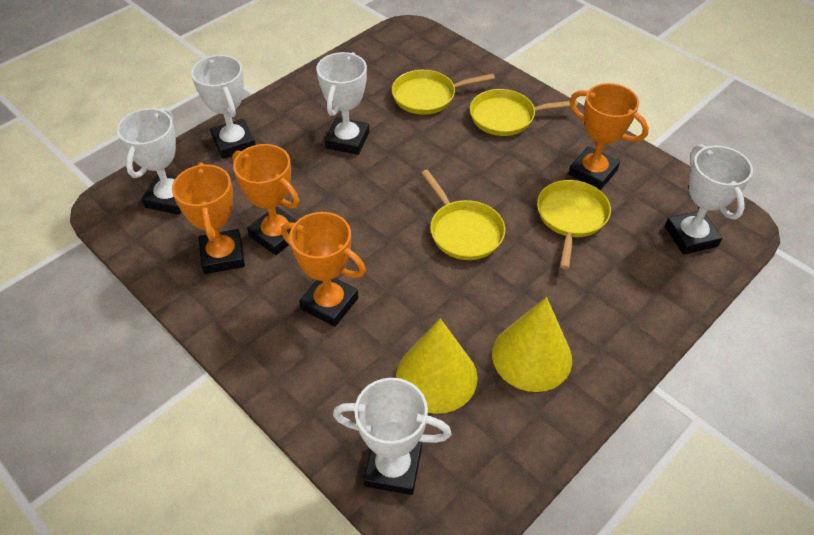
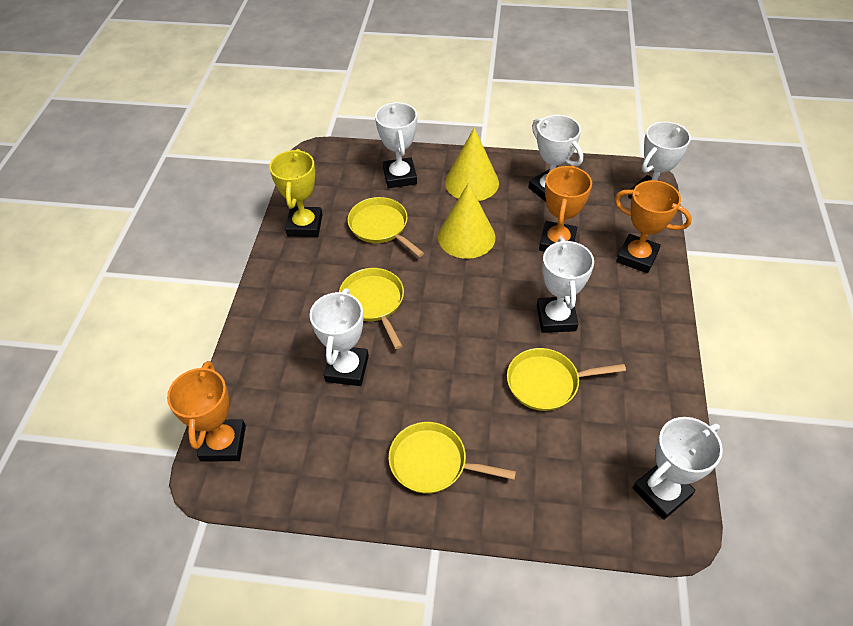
orange trophy: [172,162,245,274] [232,144,299,255] [281,212,366,327] [568,83,649,190] = 4 -> [167,361,246,462] [539,165,592,252] [615,180,692,273] = 3
white trophy: [117,107,182,215] [191,55,256,159] [316,52,369,155] [333,378,452,495] [665,144,753,255] = 5 -> [310,288,369,386] [375,102,417,188] [528,115,583,202] [537,238,594,333] [628,121,691,199] [633,417,723,520] = 6
yellow trophy: none = 0 -> [269,149,323,237] = 1

